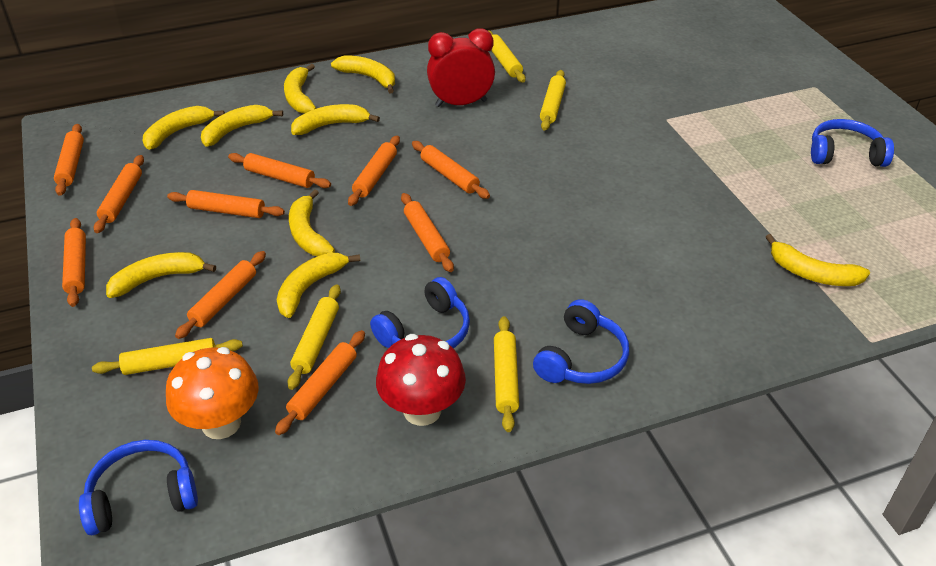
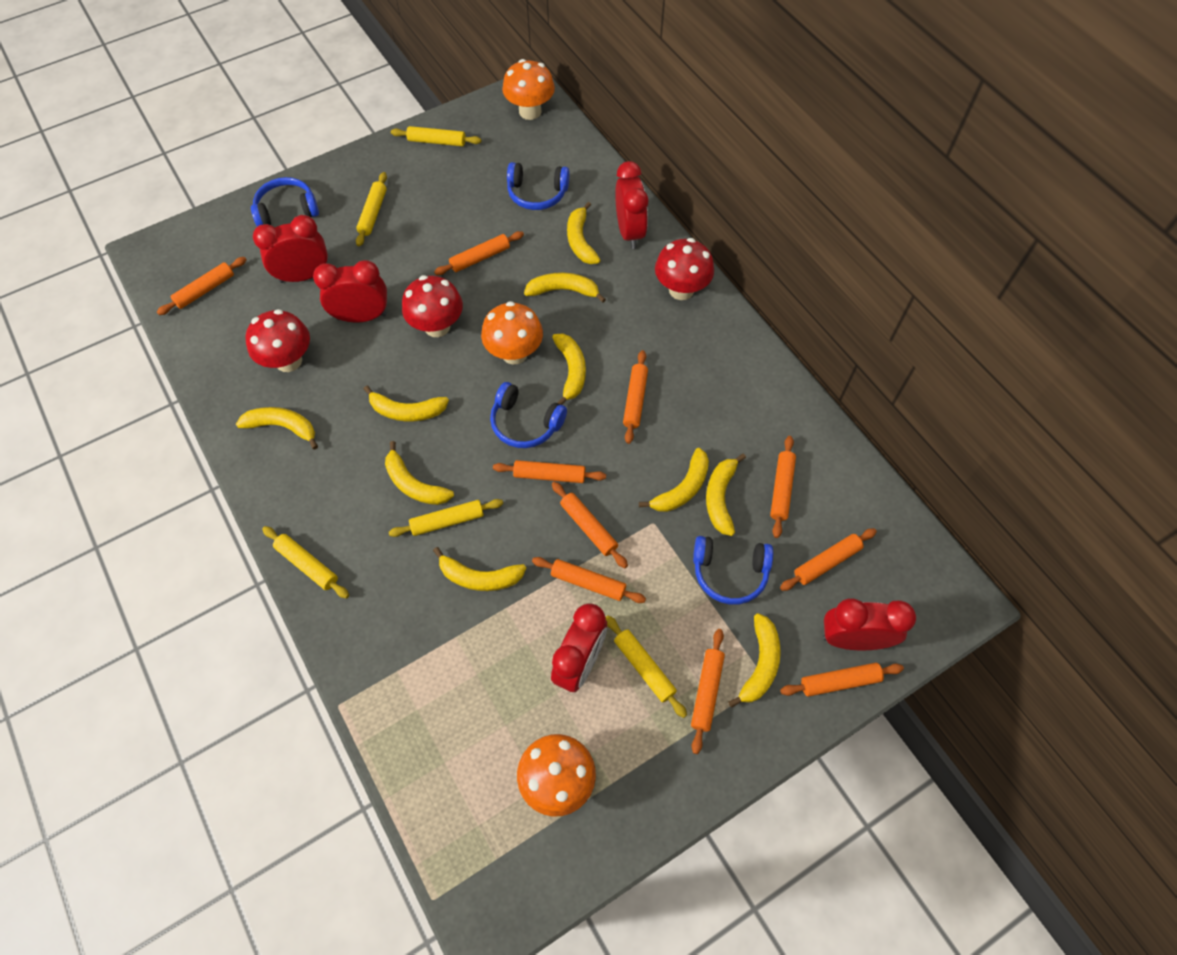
orange mushroom: [166,347,259,439] = 1 -> [481,301,543,365] [502,59,555,120] [517,734,596,817] = 3
red clock: [427,28,495,107] = 1 -> [253,215,328,283] [313,260,387,322] [551,603,607,692] [615,161,648,249] [823,598,916,650] = 5
red mushroom: [376,334,466,426] = 1 -> [245,309,310,372] [402,275,463,337] [655,238,714,300] = 3
yellow banana: [106,252,216,298] [143,106,225,150] [201,105,283,147] [277,253,360,318] [284,64,316,114] [289,189,335,256] [291,104,380,135] [331,55,395,93] [766,234,870,286] = 9 -> [236,407,318,450] [364,385,449,421] [385,441,454,505] [433,547,526,591] [524,272,606,303] [552,334,586,405] [567,202,601,264] [639,448,709,512] [706,453,746,536] [728,613,781,708] = 10

